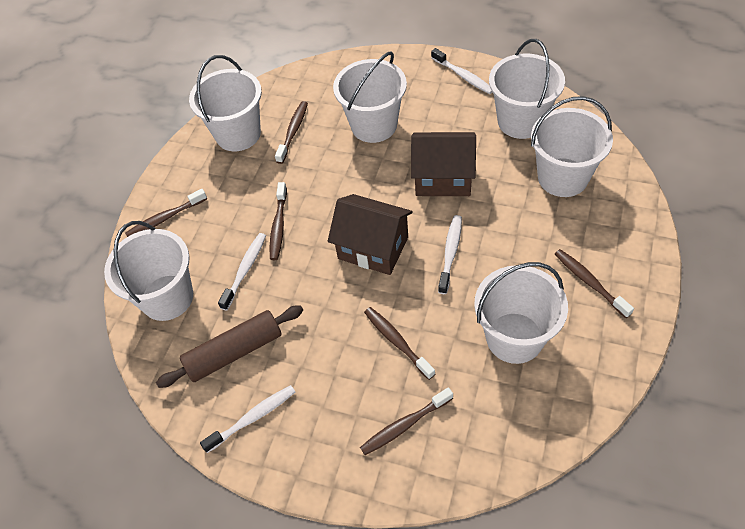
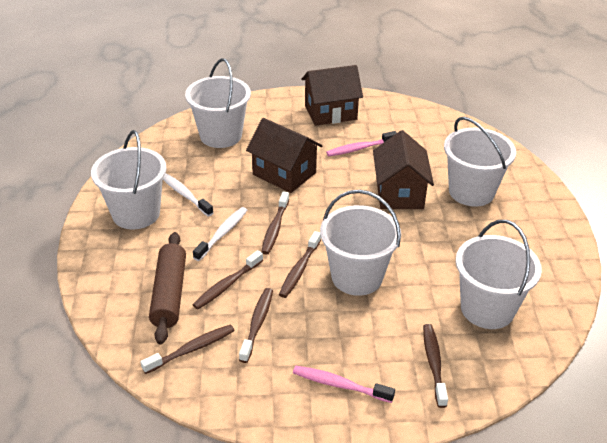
brown house: [328,194,413,275] [411,132,476,196] = 2 -> [246,118,322,193] [301,65,363,126] [373,130,434,209] = 3
pink toothbrush: none = 0 -> [293,366,395,403] [326,131,397,156] = 2
white bucket: [104,221,193,321] [189,55,262,151] [333,51,407,143] [474,262,568,364] [489,39,565,139] [531,96,613,197] = 6 -> [91,130,167,229] [185,58,251,148] [320,189,401,296] [444,117,516,207] [456,220,542,329] = 5
white toothbrush: [200,385,295,453] [218,233,266,311] [431,48,492,94] [438,215,462,294] = 4 -> [163,173,213,217] [193,207,247,261] = 2

